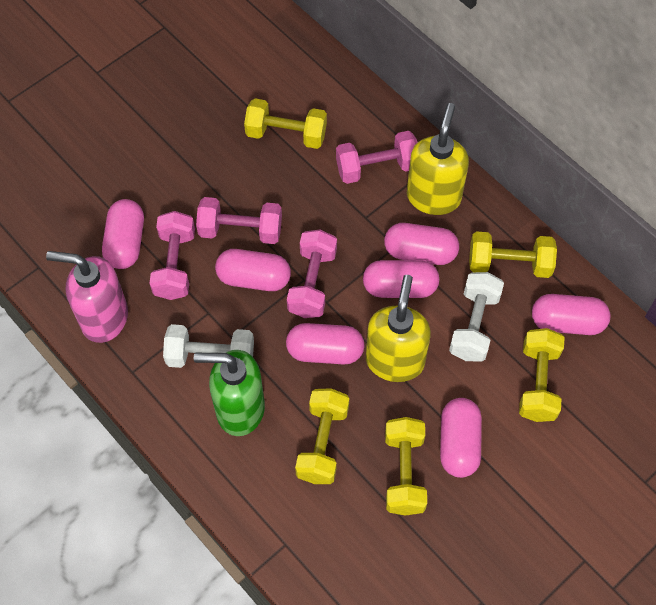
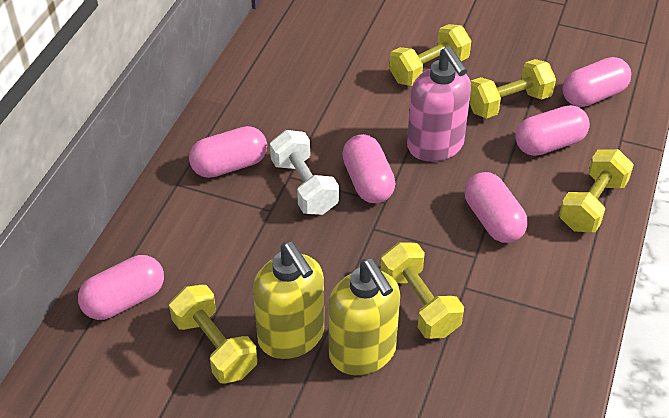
green soap dispenser: [194,350,265,436] = 1 -> none = 0
pink capsule: [102,199,144,269] [215,249,291,291] [286,323,365,364] [363,260,439,298] [384,223,459,265] [440,398,482,478] [532,294,610,335] = 7 -> [78,255,164,320] [189,126,267,178] [342,134,396,203] [465,172,528,243] [515,105,590,156] [563,57,631,107] = 6
pink dumbbell: [149,211,195,300] [196,197,282,244] [287,230,337,318] [336,131,417,184] = 4 -> none = 0
white dumbbell: [163,324,254,368] [449,272,504,362] = 2 -> [270,130,339,215] = 1

